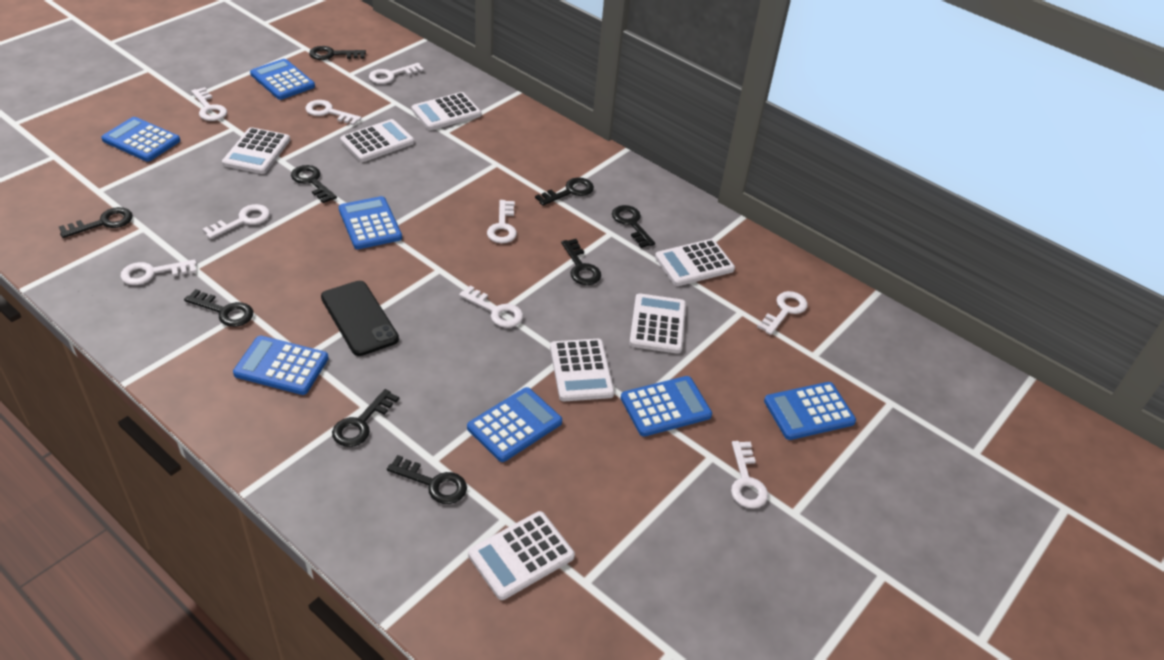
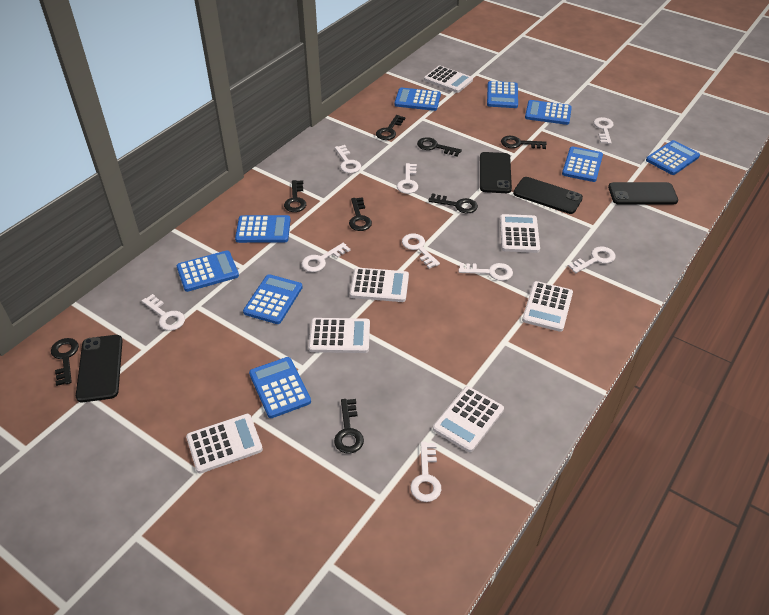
black key: [59,207,133,238] [184,289,253,327] [291,165,337,203] [309,46,366,60] [332,389,399,447] [387,455,467,504] [535,177,594,206] [561,239,601,285] [612,205,655,248] = 9 -> [51,338,79,386] [284,180,306,212] [334,399,364,454] [349,197,372,231] [376,115,405,140] [417,137,462,156] [428,193,478,213] [501,136,547,149] = 8
black phone: [321,281,399,356] = 1 -> [76,335,123,402] [480,152,512,193] [513,177,583,214] [608,182,678,205] = 4
blue calculator: [101,117,181,162] [233,336,329,395] [250,59,315,100] [339,196,402,249] [467,387,562,462] [621,376,712,436] [764,382,856,440] = 7 -> [176,250,239,292] [235,215,290,243] [243,274,303,324] [249,357,311,418] [394,88,441,111] [487,81,518,108] [525,100,572,125] [562,146,603,182] [646,140,700,175] = 9

